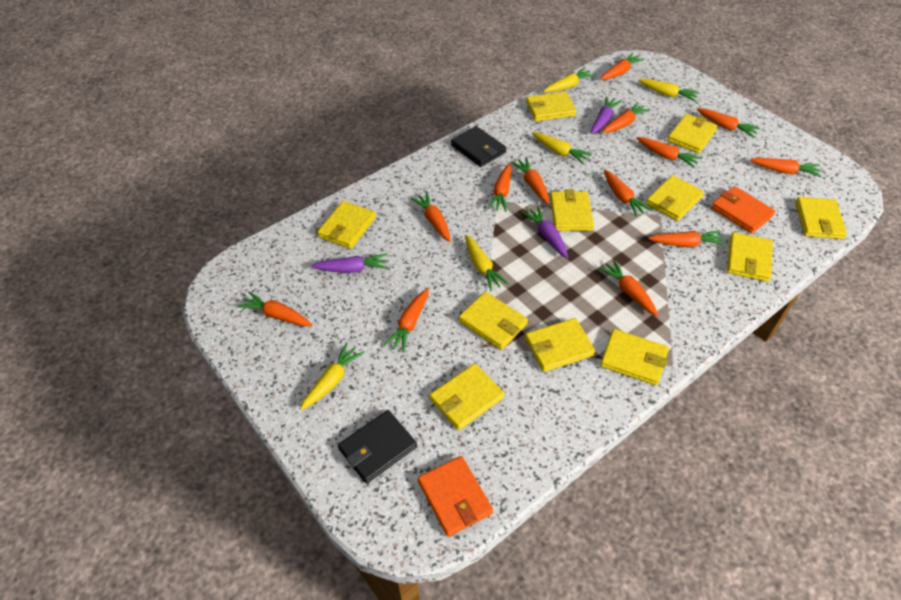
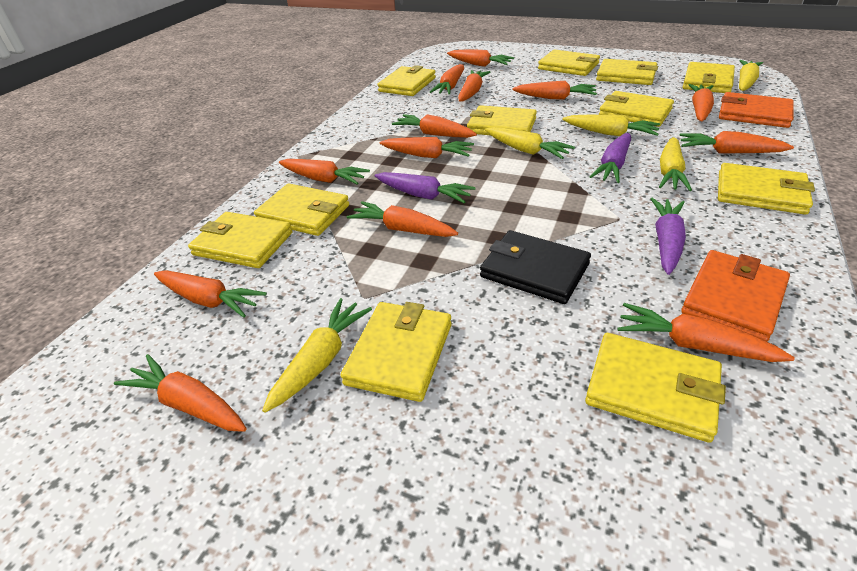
black wallet: [338,410,417,484] [451,126,506,167] = 2 -> [480,230,591,304] = 1

